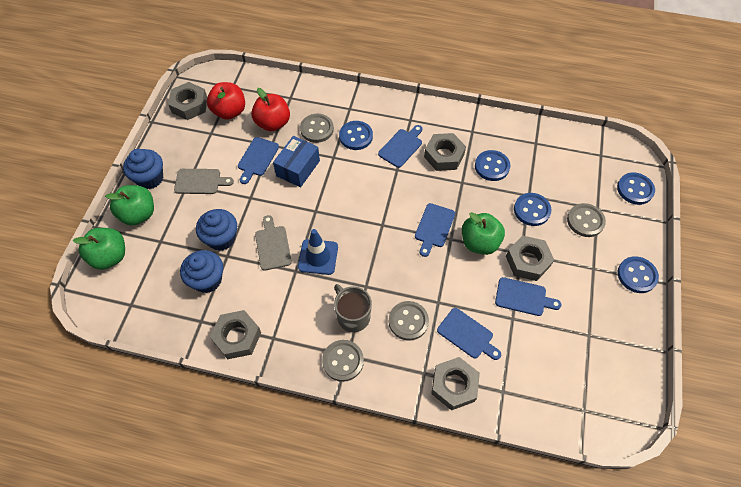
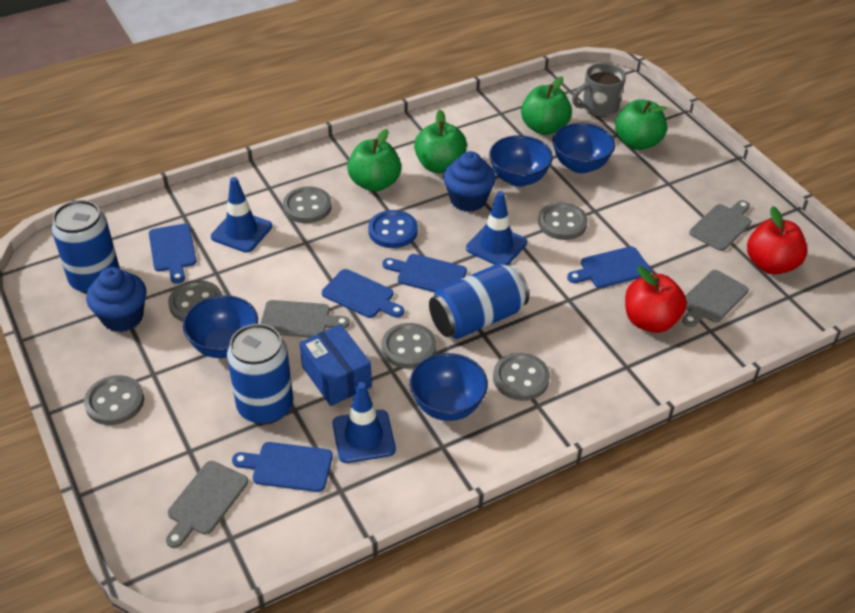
blue bowl: none = 0 -> [183,295,258,358] [410,353,488,421] [489,135,553,187] [552,123,615,173] = 4
blue button: [339,121,373,150] [475,150,510,181] [514,193,551,226] [617,173,655,205] [618,256,659,293] = 5 -> [368,210,418,248] = 1
blue can: none = 0 -> [52,200,120,294] [227,324,293,425] [429,264,529,339] = 3
blue cupcake: [123,149,163,189] [180,250,223,293] [196,209,237,251] = 3 -> [86,267,146,332] [443,151,496,212] = 2
blue traffic cone: [298,229,338,275] = 1 -> [211,177,272,253] [333,382,396,463] [466,191,527,265] = 3
green apple: [73,228,125,270] [105,185,154,226] [462,212,505,255] = 3 -> [347,129,401,192] [414,110,467,173] [521,76,572,135] [615,99,667,150] = 4
grey button: [300,114,334,143] [322,340,364,382] [389,301,429,341] [567,203,606,237] = 4 -> [84,375,144,425] [168,280,222,322] [283,186,332,223] [382,323,436,369] [493,353,550,401] [538,202,588,240] = 6
grey cutting board: [174,169,234,194] [255,215,292,271] = 2 -> [166,461,248,548] [261,300,350,338] [682,270,749,327] [689,200,752,251] = 4
grey nut: [168,82,207,120] [210,310,261,359] [424,133,466,171] [431,357,480,410] [506,236,554,281] = 5 -> none = 0

